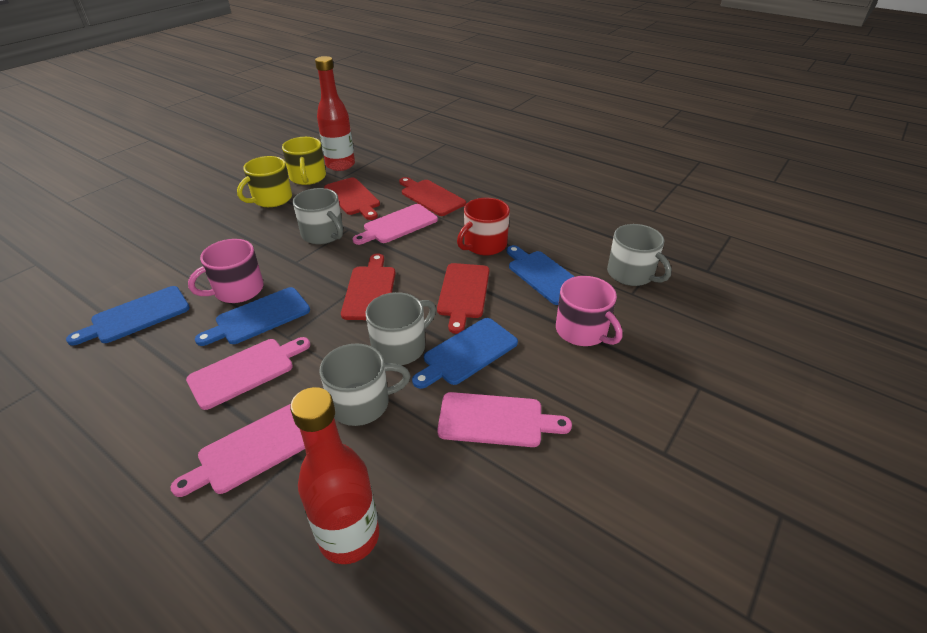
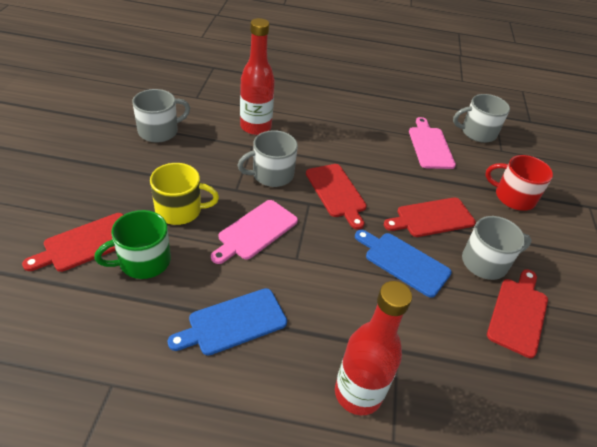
blue cutting board: [66,286,190,345] [195,287,310,346] [412,318,518,389] [507,245,575,305] = 4 -> [168,288,287,356] [355,230,452,298] = 2
green mug: none = 0 -> [94,210,171,279] = 1
pink cutting board: [170,404,305,497] [186,337,310,410] [353,204,438,245] [437,392,572,447] = 4 -> [211,200,298,264] [409,117,456,169] = 2
pink mug: [188,239,264,303] [556,276,622,346] = 2 -> none = 0
yellow mug: [237,156,292,207] [282,137,326,185] = 2 -> [150,163,219,225] = 1

